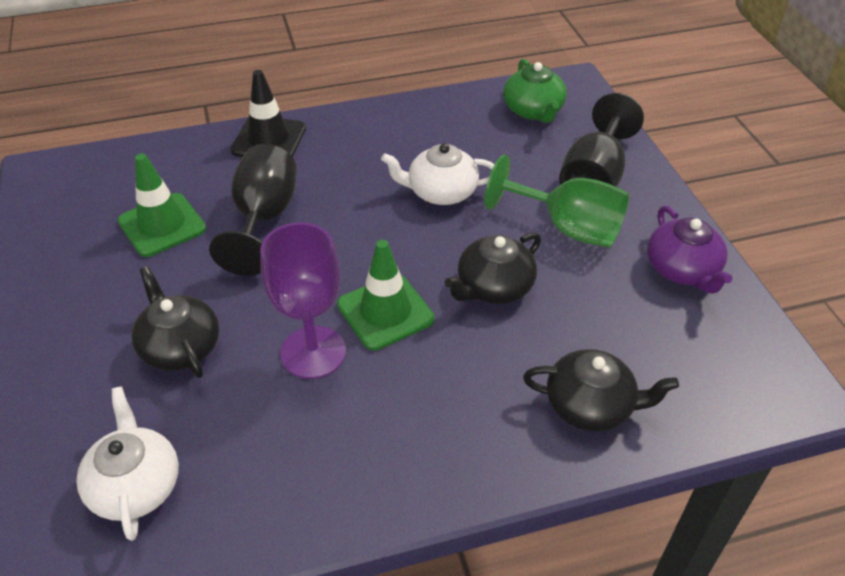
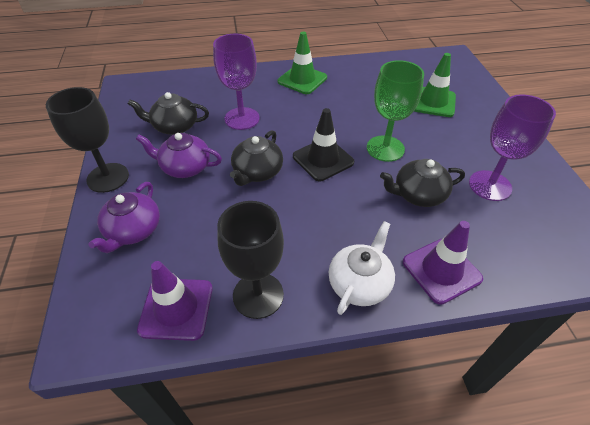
green teapot: [503,59,567,123] = 1 -> none = 0
purple goblet: [260,222,346,379] = 1 -> [213,34,260,130] [469,94,556,201] = 2
purple teapot: [647,206,732,294] = 1 -> [88,182,160,253] [136,133,222,178] = 2
purple traffic cone: none = 0 -> [137,261,212,341] [403,221,483,305] = 2
white teapot: [76,387,179,541] [381,143,494,205] = 2 -> [329,221,395,315] = 1

